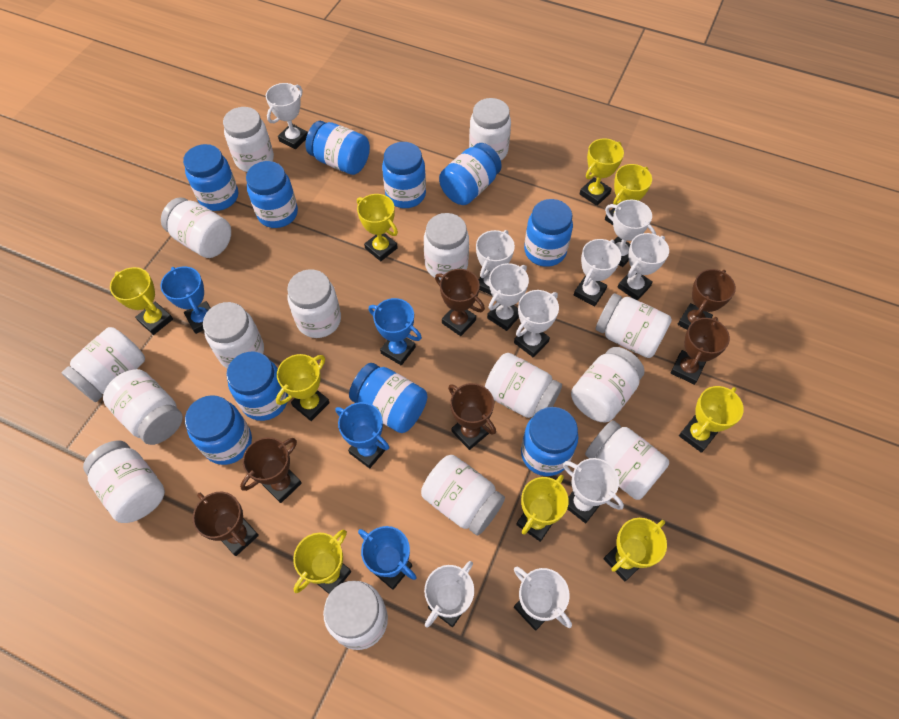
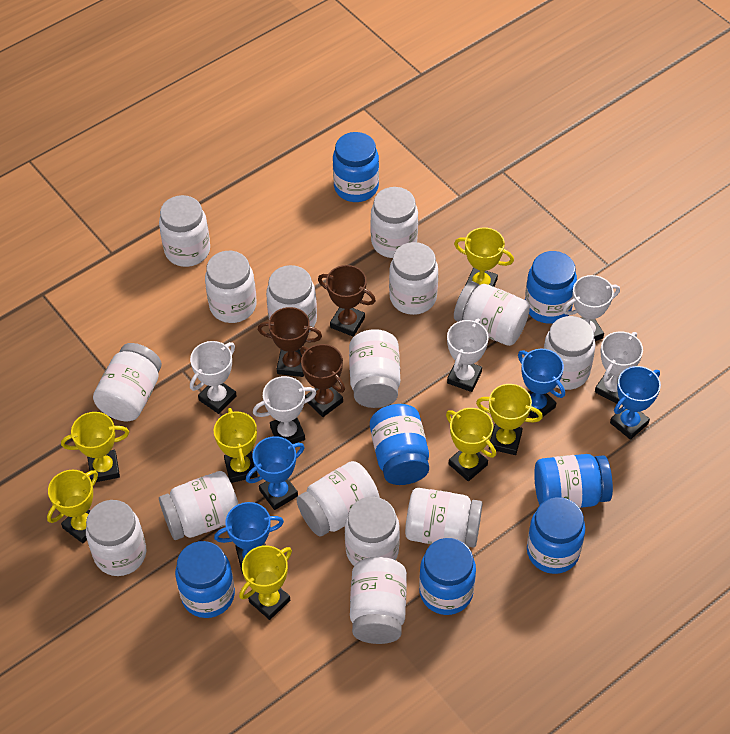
blue jar: [183,144,238,211] [185,395,252,465] [226,351,288,421] [246,161,298,228] [306,121,370,175] [349,363,427,433] [382,142,426,208] [439,143,502,205] [521,407,578,476] [524,199,573,267] = 10 -> [175,541,235,618] [333,132,379,202] [370,404,429,485] [419,538,476,615] [525,251,577,324] [527,497,585,574] [534,454,613,508] = 7
brown trophy: [192,492,259,556] [240,437,302,503] [435,269,485,336] [448,383,496,450] [670,317,730,385] [678,269,736,330] = 6 -> [258,307,322,377] [300,344,345,417] [318,265,376,337] = 3
white trophy: [266,83,308,150] [424,561,474,628] [476,230,515,295] [487,263,529,331] [514,290,559,357] [514,567,572,631] [563,458,624,523] [574,239,621,306] [605,199,656,267] [617,233,669,301] = 10 -> [190,341,237,414] [253,376,316,444] [447,319,489,392] [563,275,620,341] [595,331,643,404] = 5
yellow trophy: [110,267,173,335] [276,354,330,421] [293,529,351,594] [357,194,398,261] [516,475,569,542] [580,138,624,206] [603,518,667,581] [605,164,652,225] [679,386,744,453] = 9 -> [47,470,98,543] [61,412,129,482] [214,408,258,483] [239,545,292,620] [446,408,496,481] [454,227,514,287] [476,384,543,455] = 7

